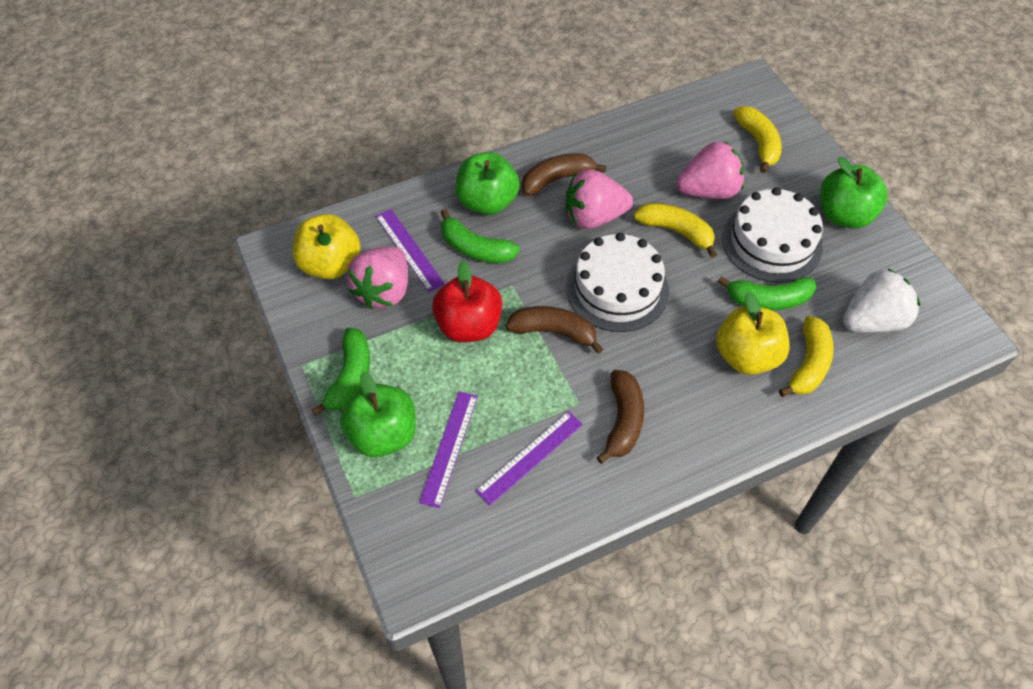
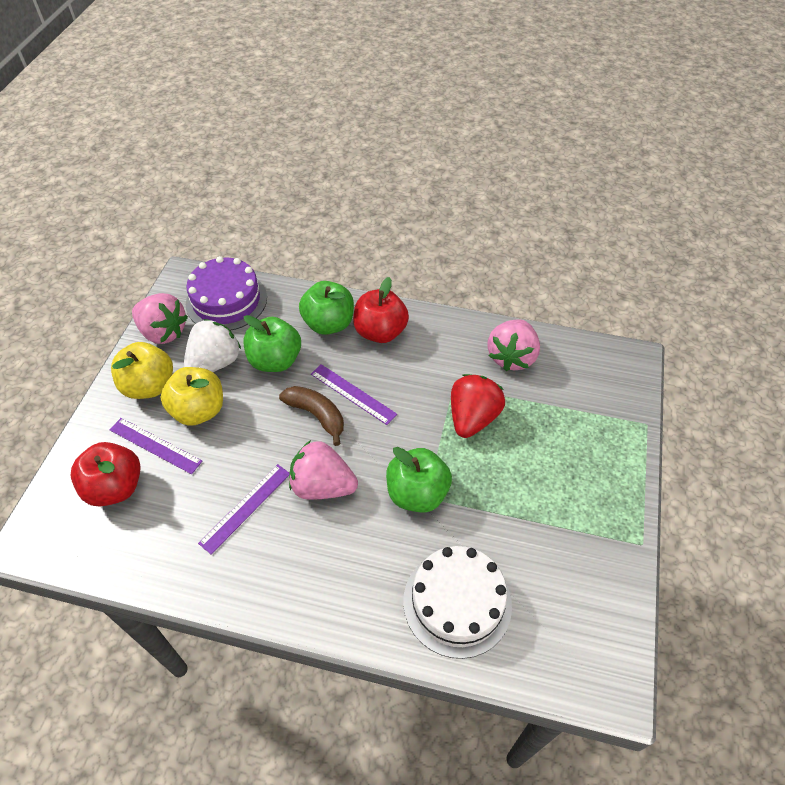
brown banana: [506,306,603,354] [522,153,606,196] [596,370,644,464] = 3 -> [279,386,344,446] = 1
green banana: [312,328,370,415] [441,209,520,263] [718,276,816,311] = 3 -> none = 0
purple cake: none = 0 -> [186,256,267,331] = 1
red apple: [432,260,502,342] = 1 -> [71,442,141,507] [353,277,409,343] = 2
red strawberry: none = 0 -> [451,374,505,438] = 1
white cake: [566,233,669,332] [722,187,823,283] = 2 -> [403,546,512,659] = 1
yellow banana: [633,203,717,258] [733,106,782,173] [779,316,834,397] = 3 -> none = 0

